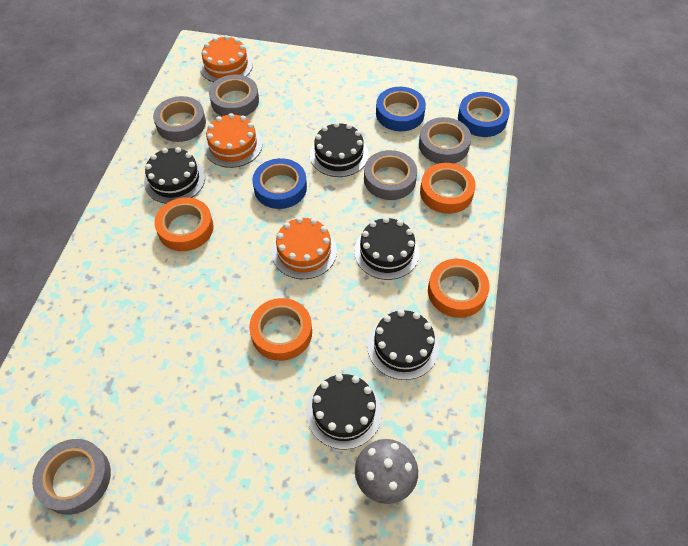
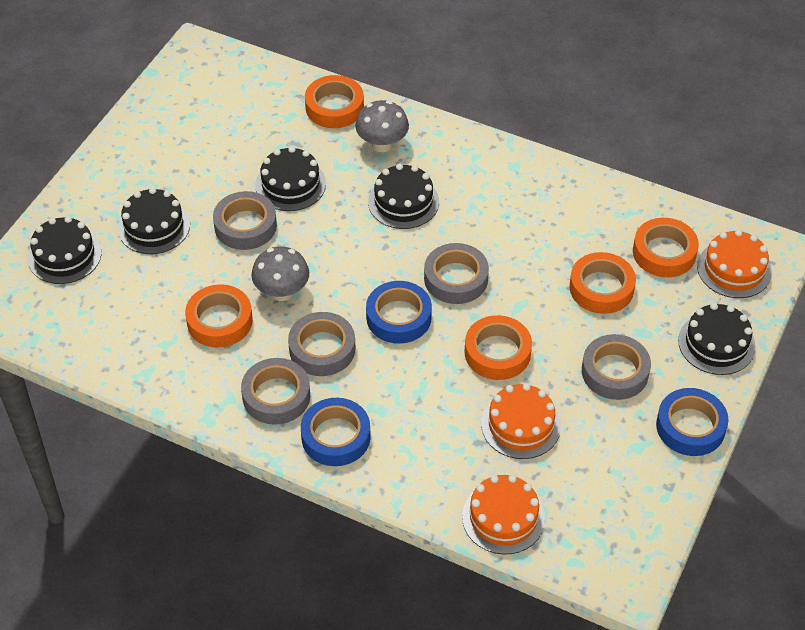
grey mushroom: [355,439,418,504] = 1 -> [251,246,309,301] [355,100,409,152] = 2
orange tape: [154,198,214,251] [249,298,312,361] [420,163,476,214] [428,259,489,318] = 4 -> [185,284,253,348] [305,75,364,128] [465,315,532,380] [569,252,636,314] [633,218,699,277] = 5

